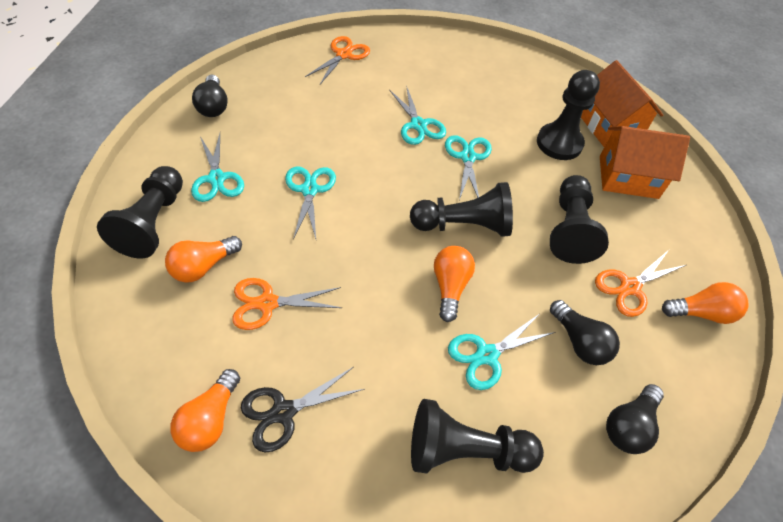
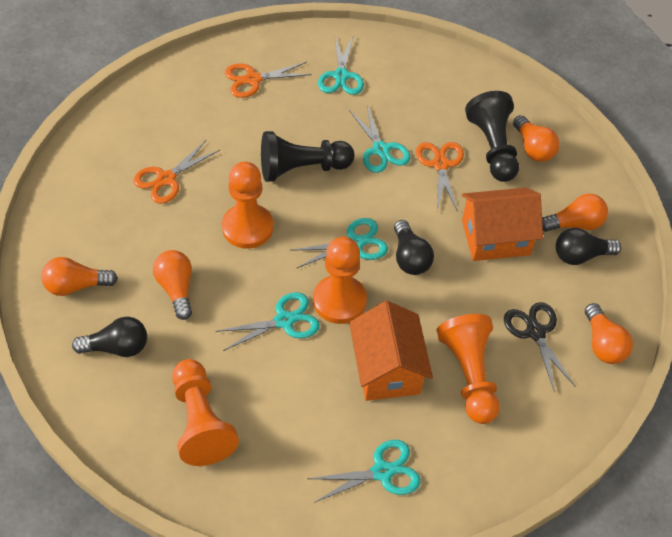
black pawn: [97,166,183,259] [410,182,513,237] [411,399,544,473] [537,70,600,160] [550,175,609,264] = 5 -> [261,131,354,182] [465,91,519,182] = 2
orange light bulb: [165,236,242,283] [170,369,240,452] [434,246,475,322] [662,282,749,324] = 4 -> [41,257,118,296] [153,250,192,320] [513,115,559,162] [542,194,608,232] [585,303,633,364] = 5
orange pawn: none = 0 -> [172,359,239,466] [222,162,273,249] [313,237,367,324] [437,314,500,424] = 4

